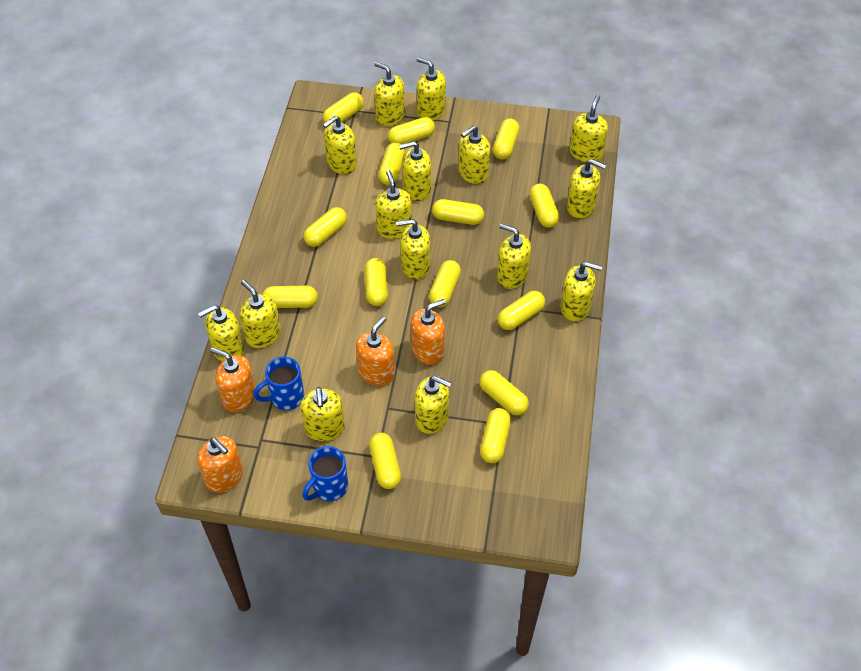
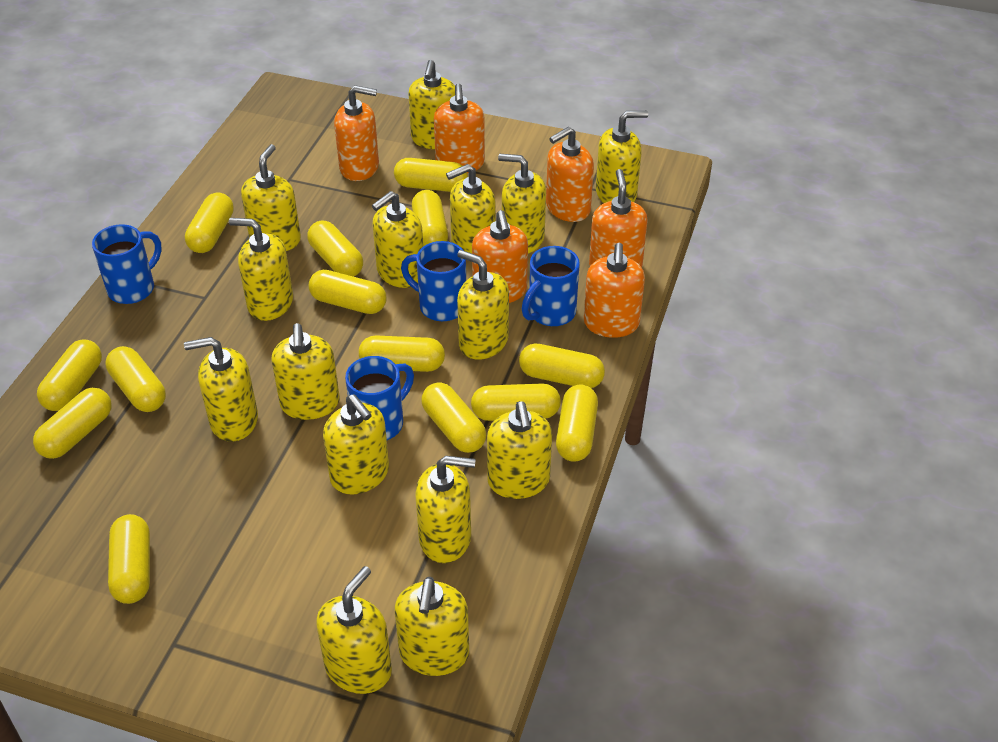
blue mug: [253,357,304,410] [303,446,348,501] = 2 -> [92,224,162,304] [345,356,414,440] [401,241,466,321] [522,246,580,326] = 4
orange soap dispenser: [197,436,243,493] [210,347,256,412] [356,316,395,386] [411,299,446,365] = 4 -> [334,85,379,181] [434,84,485,173] [472,210,528,303] [546,127,594,222] [584,243,645,338] [589,169,647,267] = 6

